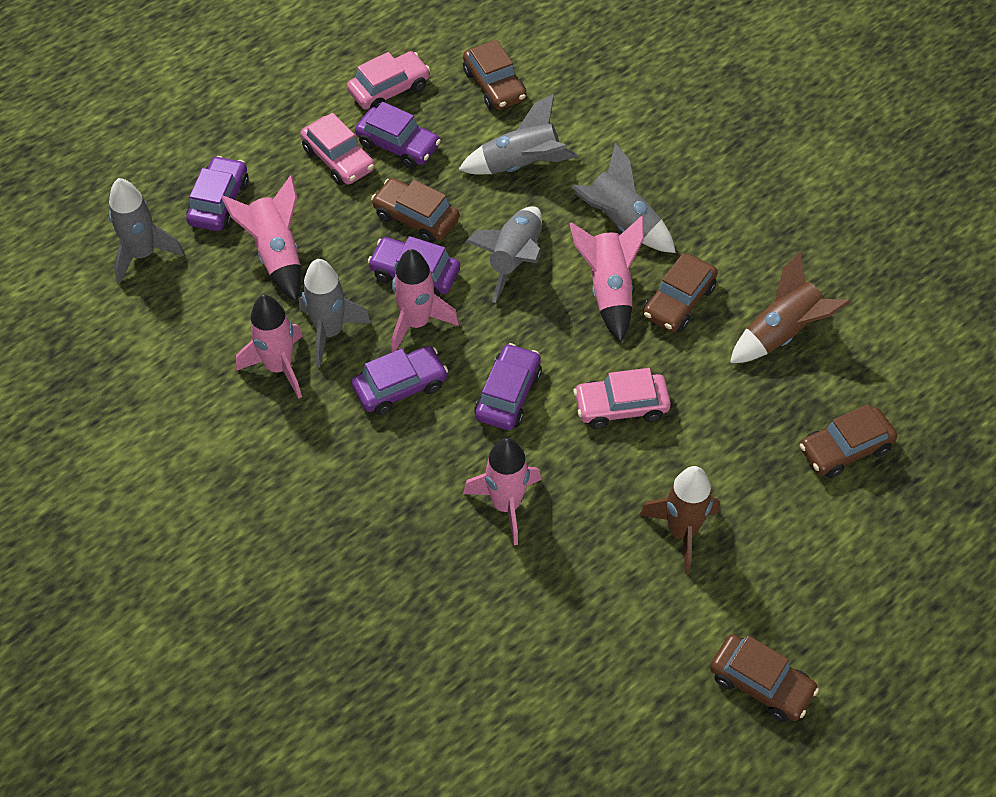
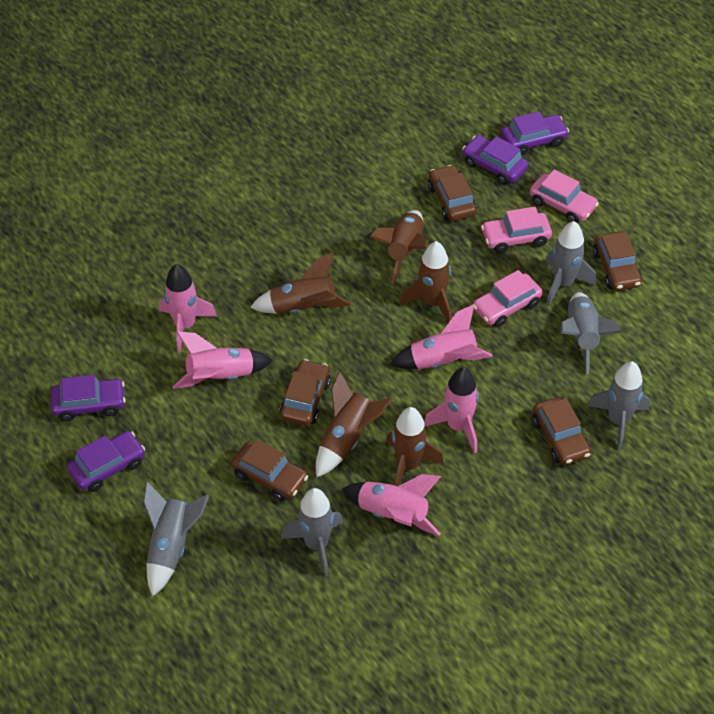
brown rocket: [640,466,720,574] [730,251,850,363] = 2 -> [250,252,351,314] [316,371,392,477] [369,210,428,284] [386,407,444,486] [400,241,452,323] = 5
purple car: [186,156,249,231] [352,346,448,415] [355,102,441,168] [368,236,460,297] [474,343,542,430] = 5 -> [51,375,125,421] [67,431,145,492] [462,135,529,185] [501,111,569,156] = 4

